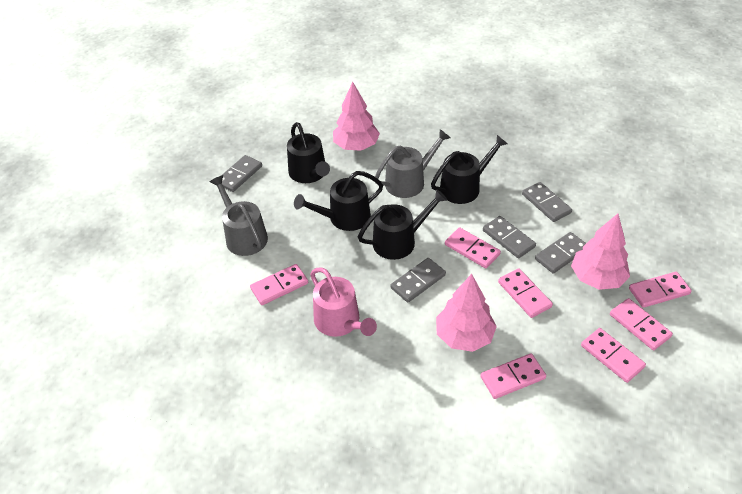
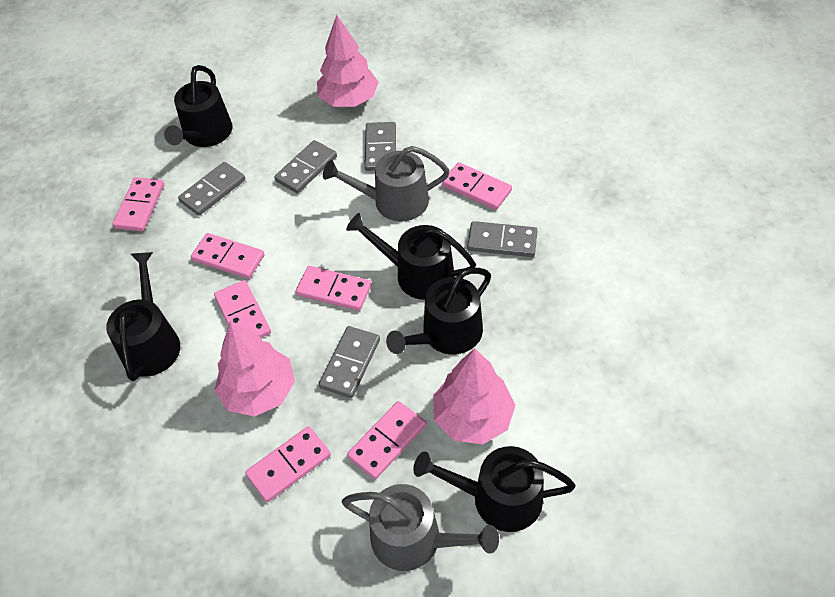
black watering can: [287,122,330,183] [294,171,383,231] [358,189,447,260] [431,135,508,204] = 4 -> [106,252,180,381] [164,65,233,147] [346,213,476,300] [386,268,491,355] [413,446,576,532] = 5
pink watering can: [310,268,377,337] = 1 -> none = 0

